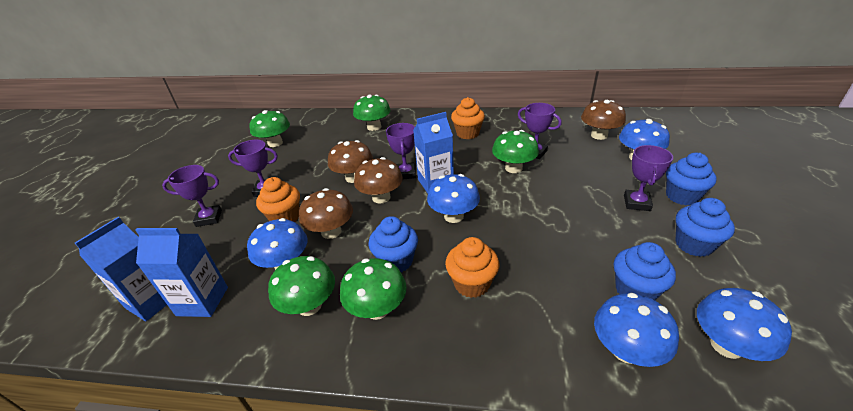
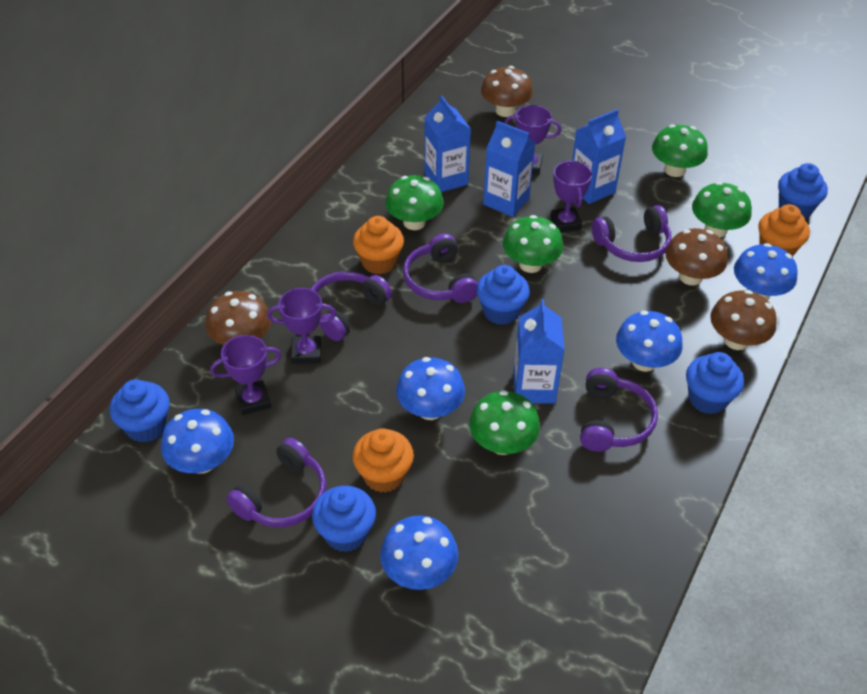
blue carton: [75,217,167,321] [135,228,228,317] [413,112,454,193] = 3 -> [424,95,471,192] [483,121,535,217] [513,299,565,404] [572,109,626,204] = 4
blue cupcake: [369,216,418,272] [614,242,676,300] [666,153,717,205] [675,198,735,257] = 4 -> [110,379,170,443] [312,486,376,552] [476,265,530,325] [686,352,744,414] [778,163,828,218] = 5
purple headphones: none = 0 -> [226,438,326,527] [311,271,392,341] [403,233,478,303] [580,368,658,452] [592,205,672,262] = 5
purple trophy: [162,165,222,227] [228,140,278,197] [386,123,416,179] [518,103,562,159] [624,145,673,211] = 5 -> [210,335,281,415] [267,288,336,364] [504,105,561,175] [550,160,592,232] = 4

